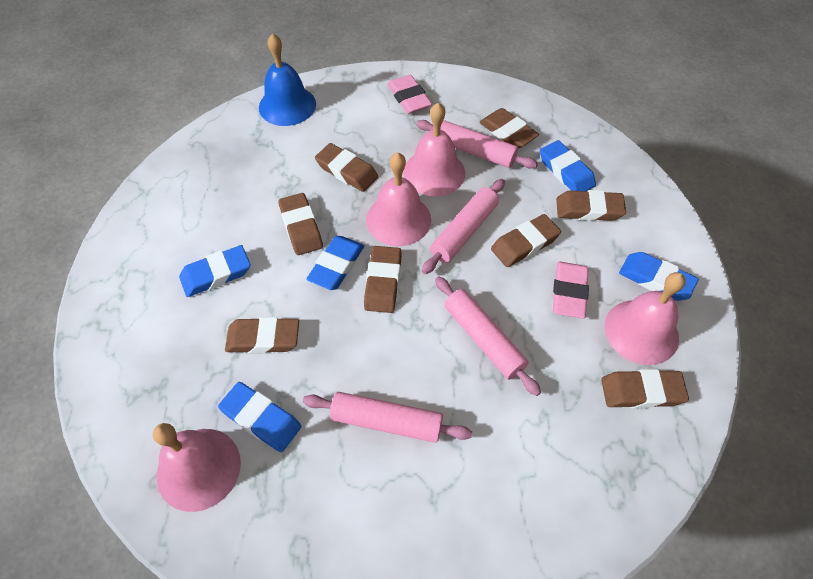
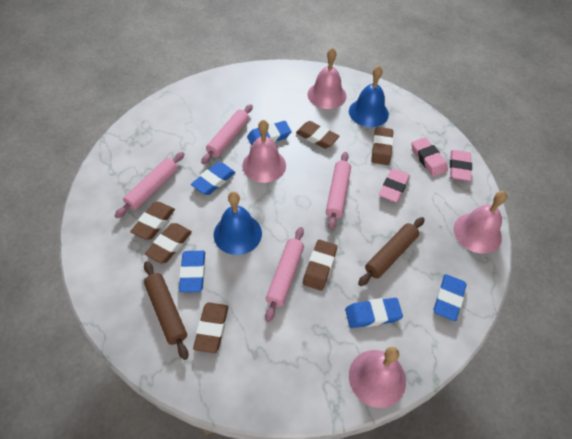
blue bell: [259,33,316,126] = 1 -> [214,191,262,255] [349,66,389,127] = 2
brown eraser: [225,317,299,353] [278,193,323,255] [315,143,378,192] [364,246,402,313] [480,108,539,148] [491,214,561,267] [556,190,626,221] [601,369,689,408] = 8 -> [130,202,175,240] [145,223,192,264] [193,302,228,353] [296,121,340,148] [303,240,337,291] [371,127,393,165] = 6
brown rolling pin: none = 0 -> [144,261,189,360] [358,217,425,286] = 2
pink eraser: [388,75,432,114] [553,262,589,319] = 2 -> [379,168,410,202] [411,137,448,177] [450,150,472,181] = 3

